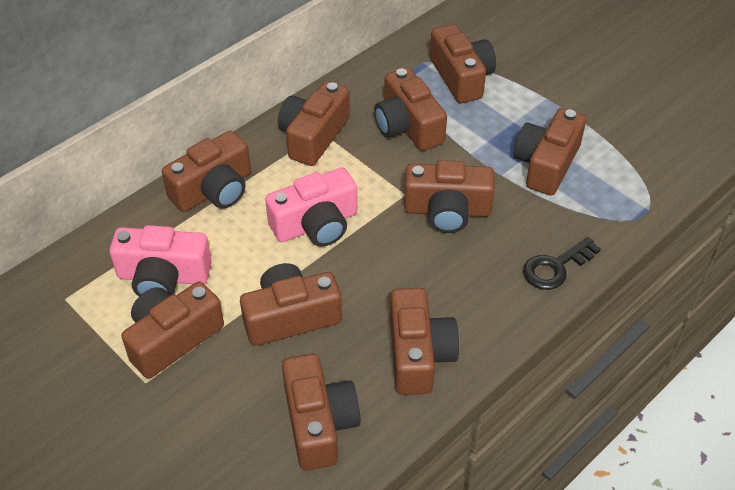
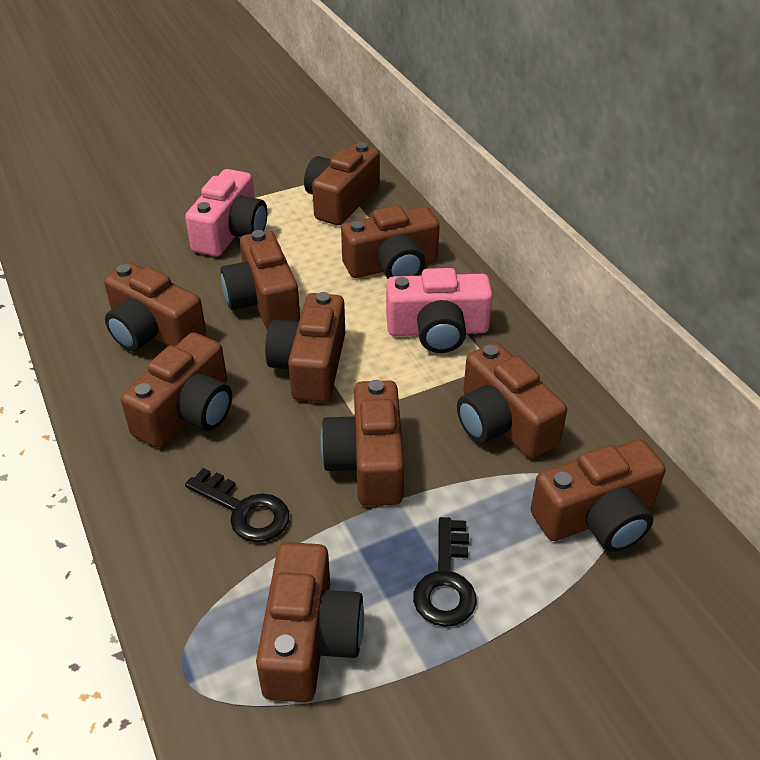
black key: [523,237,601,290] = 1 -> [185,468,290,542] [413,517,477,627] = 2

